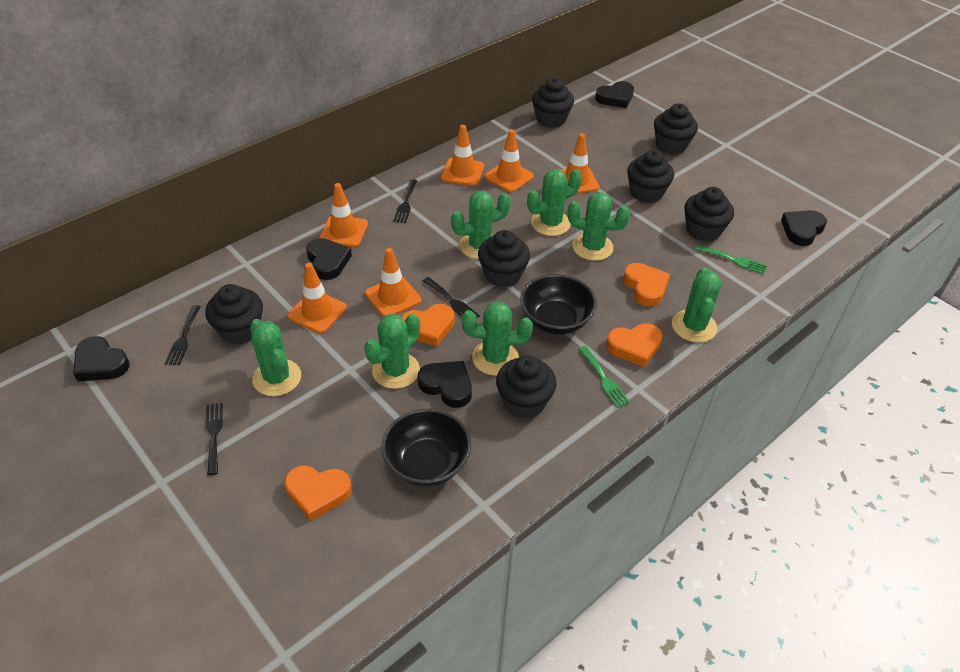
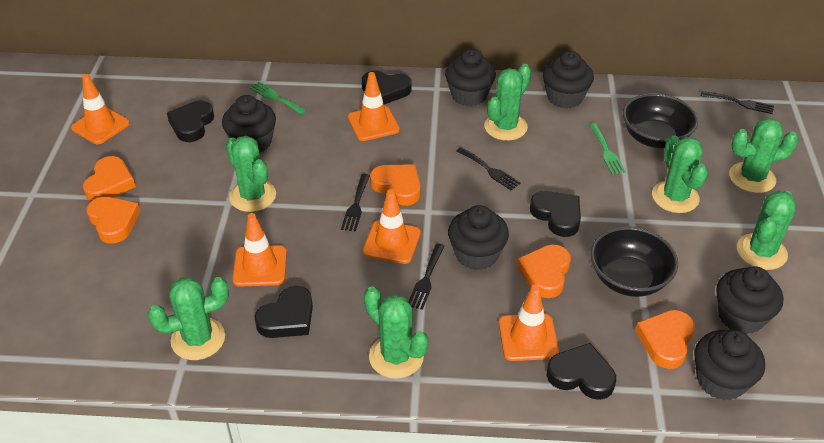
black cupcake: [205,284,263,344] [478,230,530,287] [496,356,557,418] [532,78,574,128] [627,150,674,203] [654,103,698,154] [684,187,734,242] = 7 -> [222,95,276,153] [445,49,496,106] [448,205,509,270] [543,51,594,109] [695,330,765,400] [716,266,783,334] = 6
orange heart: [284,466,352,521] [401,304,455,346] [606,323,663,367] [623,263,670,307] = 4 -> [83,156,136,201] [86,197,141,244] [370,164,421,206] [517,245,571,298] [635,310,695,369] = 5
orange traffic cone: [287,263,347,333] [319,183,368,247] [365,248,421,317] [441,125,484,186] [485,129,534,192] [559,133,600,194] = 6 -> [71,74,130,144] [233,213,287,287] [348,72,400,141] [363,189,421,264] [499,284,559,361] = 5

